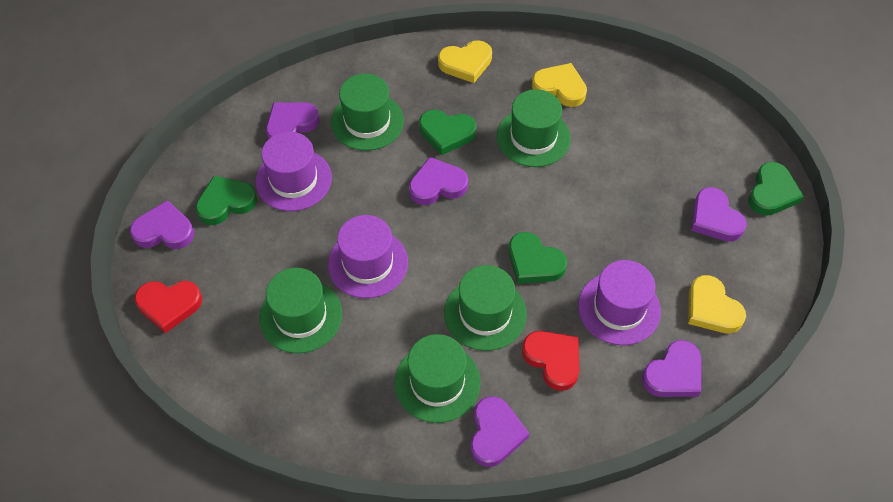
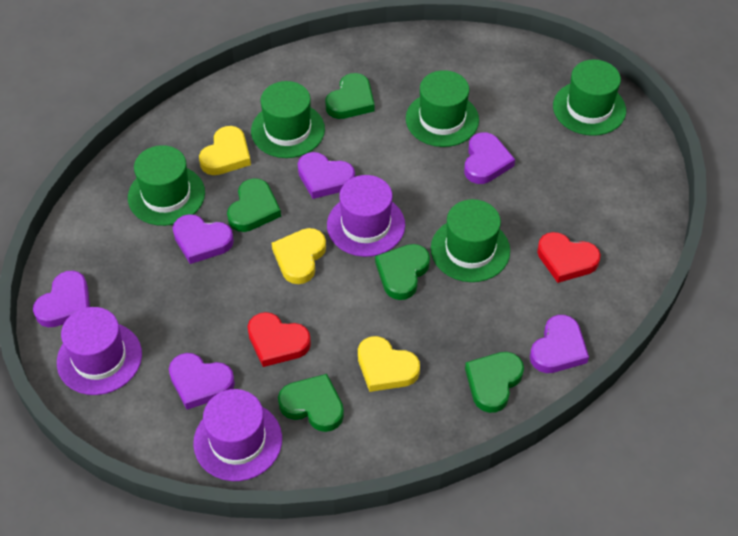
green heart: [195,176,257,225] [419,110,476,155] [509,232,567,284] [748,162,804,216] = 4 -> [227,178,281,232] [278,374,344,432] [325,73,375,119] [375,244,430,300] [465,352,524,413] = 5

